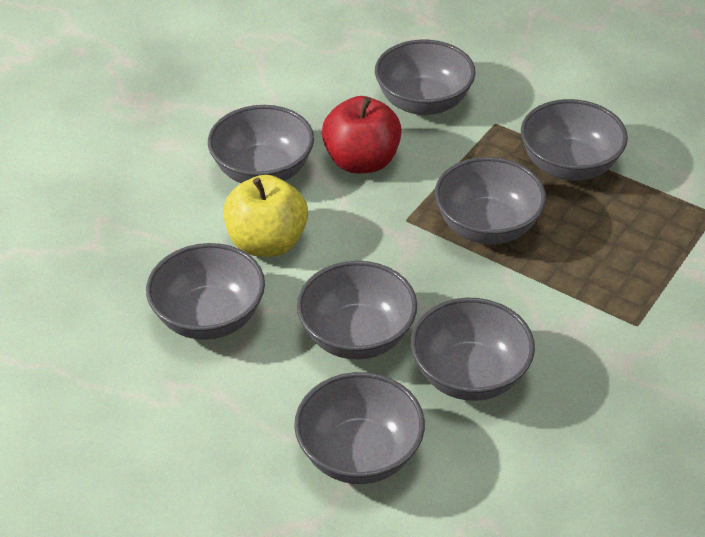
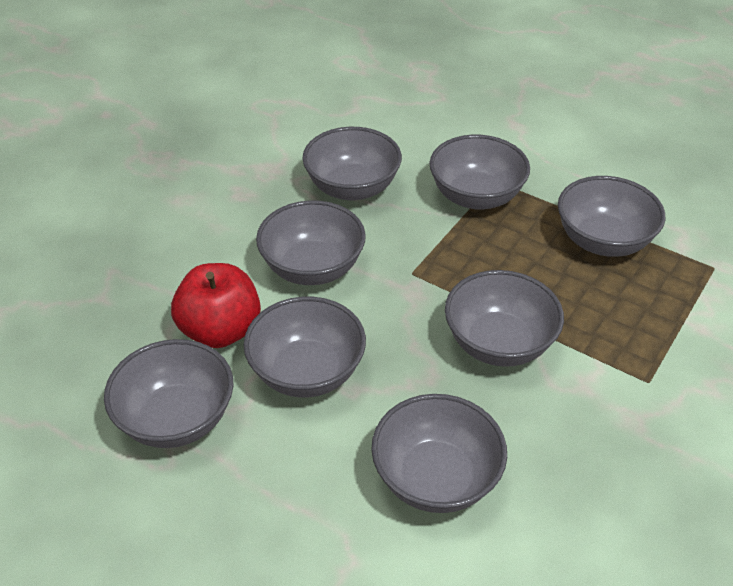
yellow apple: [223,175,308,257] = 1 -> none = 0

